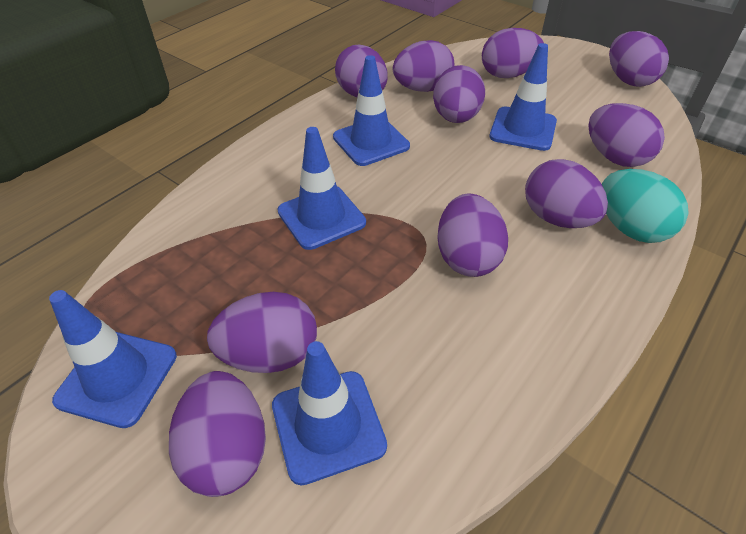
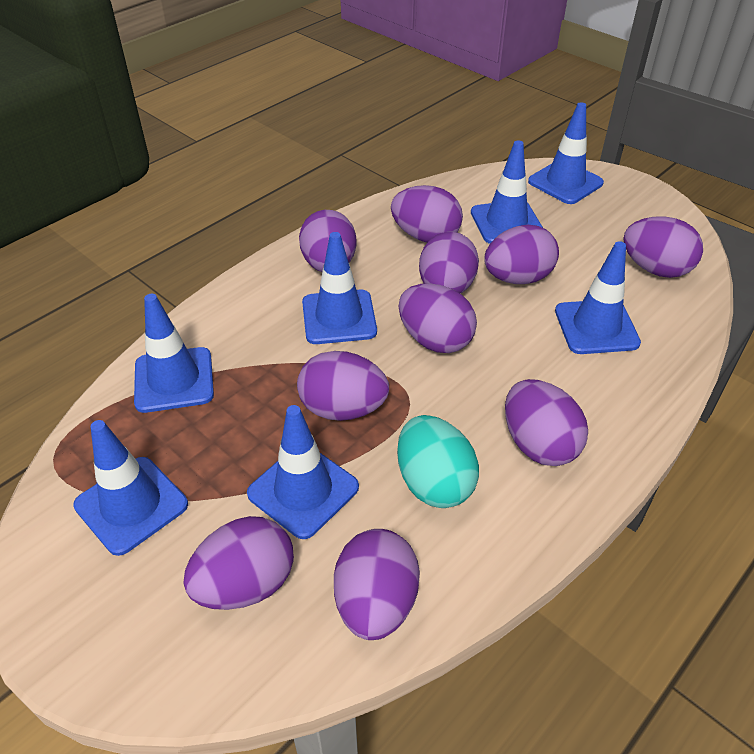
blue traffic cone: [49,290,177,428] [272,341,387,485] [277,127,366,250] [333,55,410,166] [489,43,557,151] = 5 -> [73,420,188,556] [134,294,214,413] [247,405,359,539] [302,232,377,344] [471,140,543,244] [528,102,604,204] [555,241,641,354] = 7

